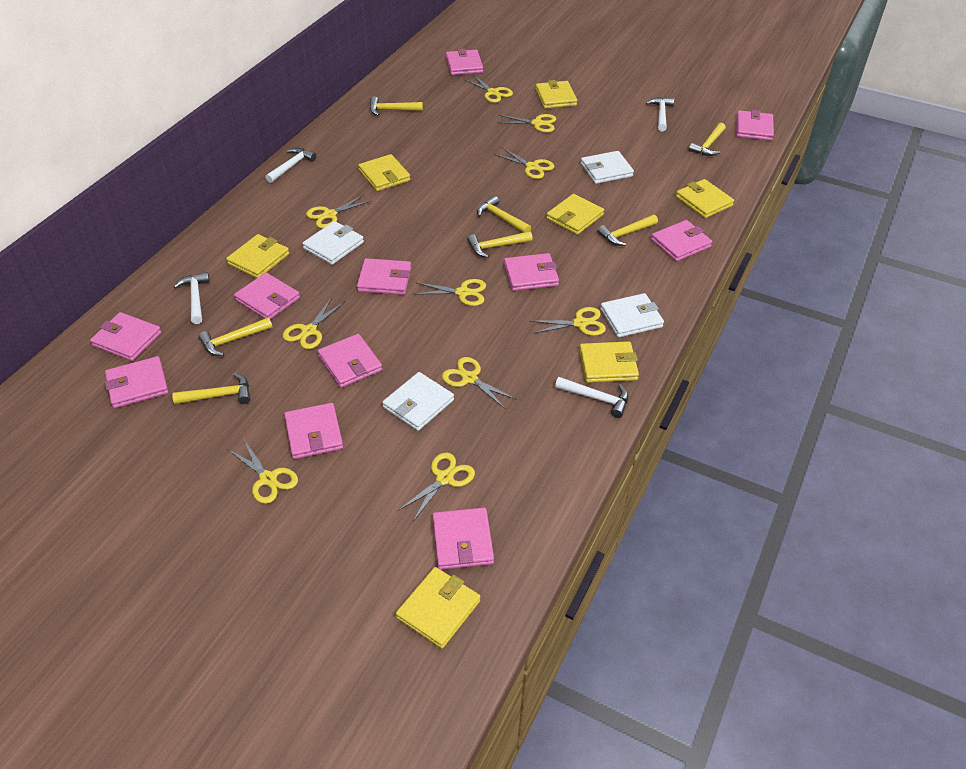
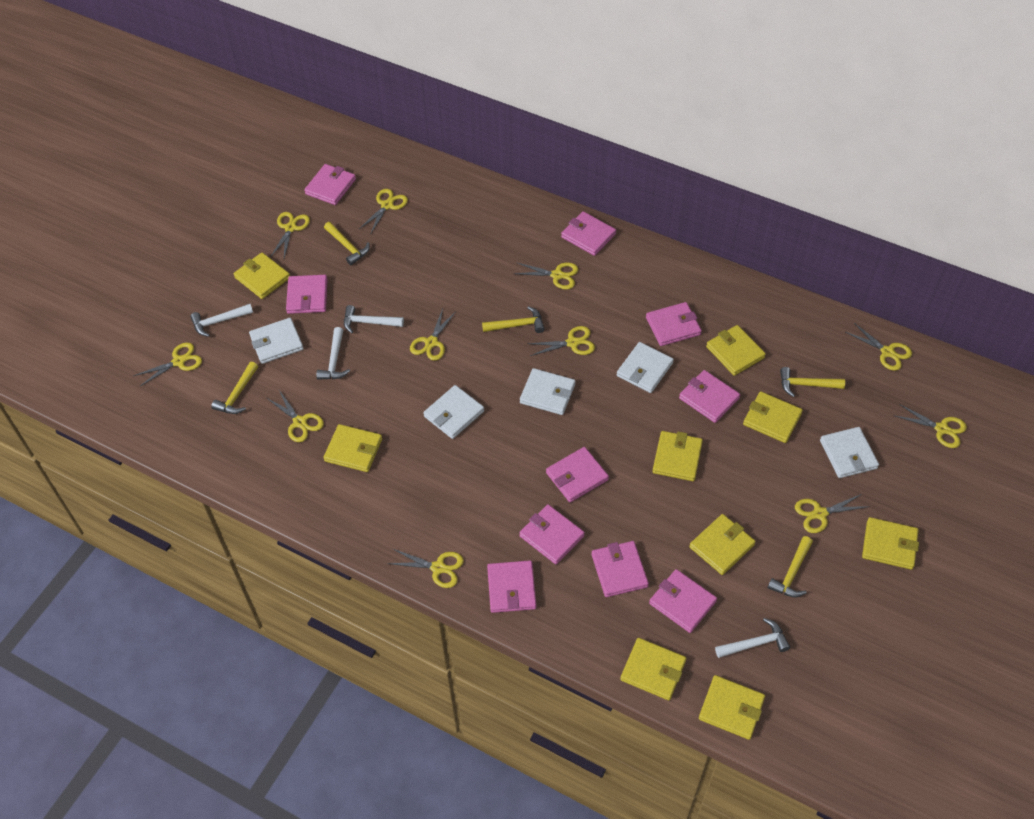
pink wallet: [90,312,162,361] [105,356,168,408] [234,273,300,320] [284,403,343,459] [318,334,382,388] [357,258,411,295] [432,508,494,570] [446,49,483,75] [504,253,559,291] [651,220,712,262] [736,110,774,141] = 11 -> [286,275,328,314] [304,164,356,205] [487,560,536,613] [519,504,585,565] [546,447,609,502] [561,211,616,256] [591,541,649,597] [646,302,702,346] [649,569,717,633] [679,370,740,423] = 10
white wallet: [302,221,364,265] [382,372,454,431] [581,151,634,184] [600,293,664,338] = 4 -> [249,318,304,364] [423,385,484,439] [520,368,576,415] [617,342,674,393] [820,427,879,478] = 5
yellow hammer: [172,373,250,404] [198,317,272,356] [370,96,423,116] [467,231,533,258] [477,196,531,233] [597,215,658,246] [689,123,726,156] = 7 -> [211,362,258,414] [324,222,370,265] [482,306,545,333] [768,536,813,597] [780,367,845,397] = 5
yellow scissors: [228,440,298,504] [283,297,345,349] [306,195,371,228] [398,453,475,521] [415,279,486,306] [442,357,517,409] [463,75,513,103] [494,148,554,179] [497,114,556,133] [530,307,606,336] = 10 -> [133,342,202,387] [267,390,324,442] [271,212,310,258] [359,189,408,235] [387,549,464,588] [410,308,456,361] [513,262,578,290] [527,326,595,356] [795,494,870,533] [846,323,912,371] [895,404,967,448] = 11
yellow wallet: [226,234,289,278] [358,154,410,191] [396,567,481,649] [535,80,577,109] [546,194,604,235] [579,341,639,383] [676,179,734,218] = 7 -> [234,252,290,299] [323,424,382,472] [620,638,686,700] [652,431,703,481] [689,514,756,575] [699,675,765,740] [706,325,766,376] [743,391,803,443] [862,517,919,570] = 9

